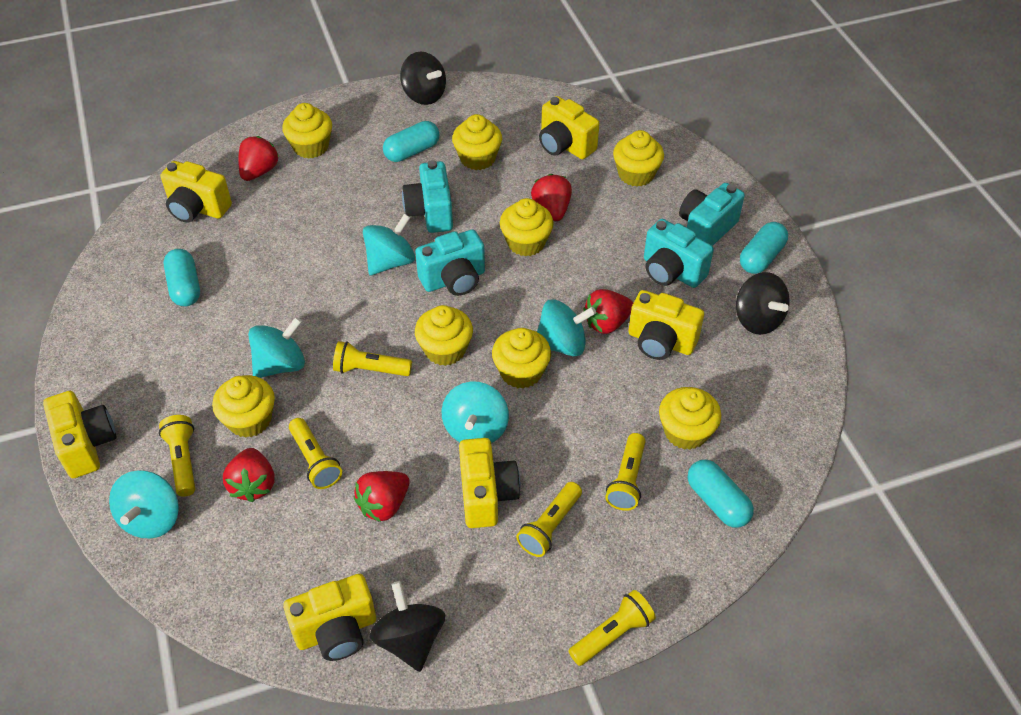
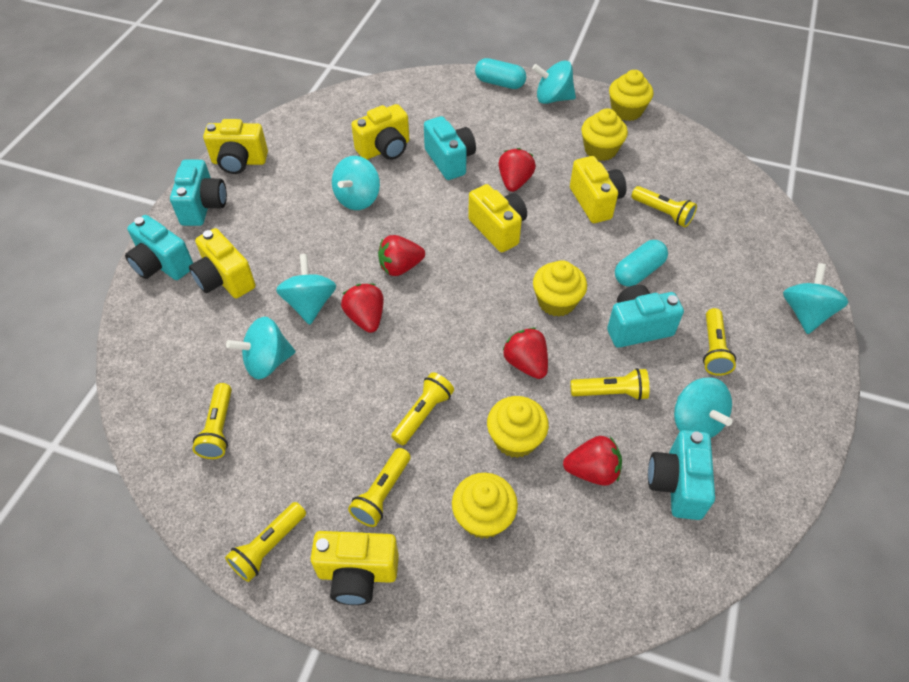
black spinning top: [370,581,445,672] [400,51,446,105] [736,272,790,335] = 3 -> none = 0
turquoise camera: [402,160,453,233] [415,229,485,296] [644,219,714,288] [679,183,745,246] = 4 -> [125,215,193,280] [170,160,227,226] [424,116,476,180] [607,285,684,348] [648,430,715,520] = 5
turquoise capsule: [163,249,200,306] [383,121,440,162] [688,460,754,528] [740,222,788,274] = 4 -> [475,58,526,89] [615,240,668,287] = 2
turquoise spinning top: [109,471,179,539] [248,317,305,378] [363,214,415,275] [442,382,509,443] [537,299,596,357] = 5 -> [226,317,295,379] [276,254,336,325] [332,156,380,210] [532,61,576,104] [674,377,733,438] [783,263,848,334] = 6
yellow cupcake: [212,375,275,438] [282,103,332,159] [415,305,473,366] [452,114,502,170] [492,328,551,388] [500,198,553,256] [613,130,664,187] [659,387,721,450] = 8 -> [452,473,518,539] [487,396,549,458] [533,260,587,317] [581,108,628,161] [609,70,653,121] = 5
yellow flashlight: [159,415,195,497] [289,418,342,489] [333,341,412,376] [516,482,582,557] [568,590,656,666] [605,433,646,511] = 6 -> [192,383,232,459] [225,502,306,582] [348,448,411,527] [391,372,454,445] [570,368,649,400] [631,186,697,227] [703,308,736,376] = 7

